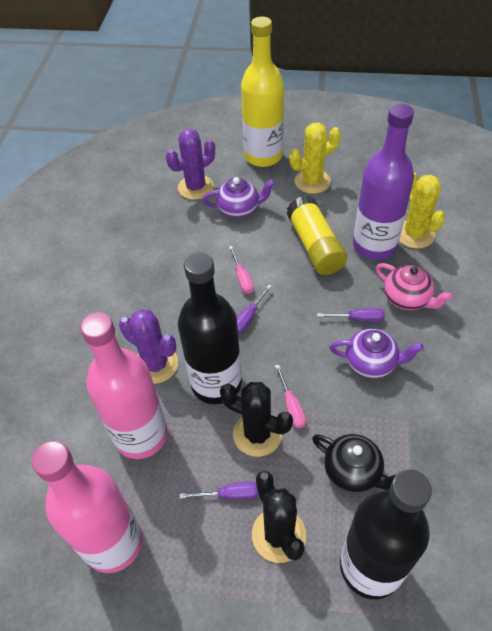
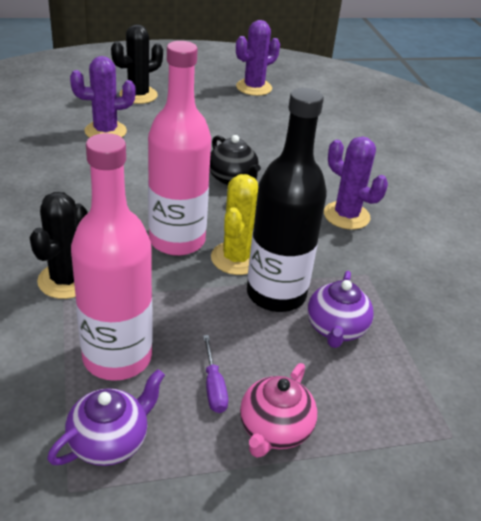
black bottle: [178,252,242,404] [340,469,432,599] = 2 -> [247,88,327,312] = 1
pink screwdriver: [229,246,254,294] [275,365,306,428] = 2 -> none = 0
purple bottle: [353,104,414,260] = 1 -> none = 0
purple cactus: [119,309,178,384] [166,129,215,200] = 2 -> [70,56,135,138] [236,20,280,96] [324,137,388,230] = 3
purple screwdriver: [179,481,259,500] [237,285,272,333] [317,308,385,322] = 3 -> [203,335,228,413] = 1
yellow bottle: [241,17,284,167] = 1 -> none = 0
yellow cactus: [289,122,341,194] [399,172,445,249] = 2 -> [211,174,258,275] = 1
yellow glue stick: [287,195,347,275] = 1 -> none = 0

